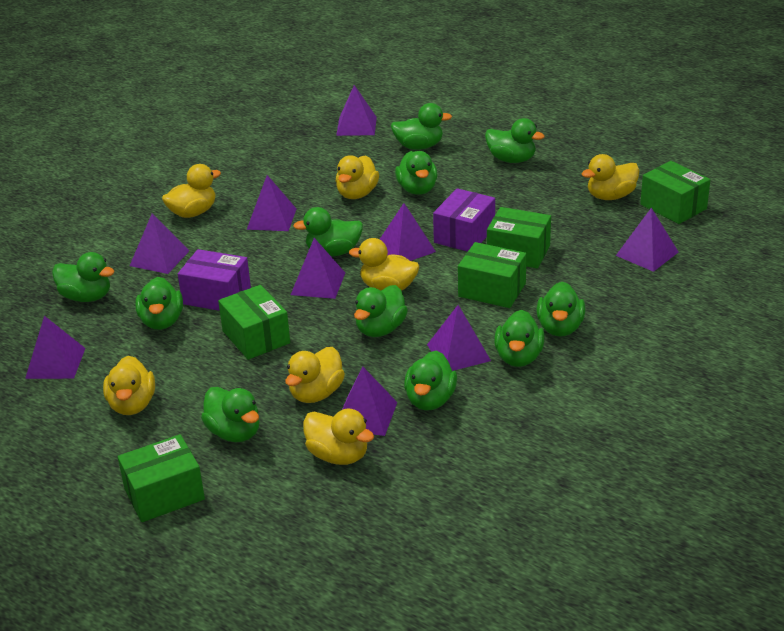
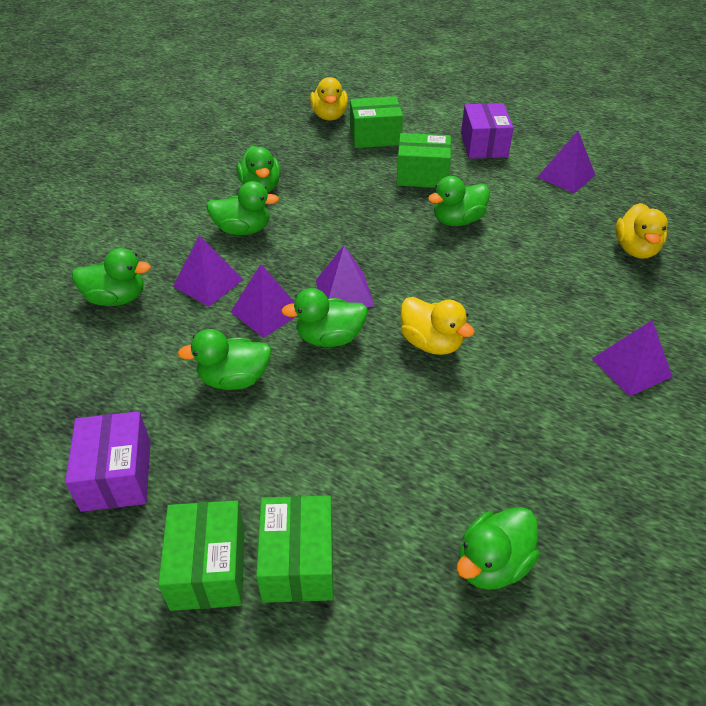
green box: [118,434,205,522] [218,285,290,360] [458,242,527,308] [487,207,551,269] [640,161,710,224] = 5 -> [158,500,245,611] [256,495,334,603] [350,96,403,148] [396,133,451,188] = 4
green duck: [52,252,115,302] [135,277,183,330] [201,387,259,442] [293,207,363,256] [354,285,408,337] [391,103,452,150] [395,151,437,195] [404,350,457,410] [485,118,545,163] [494,310,545,367] [537,282,585,337] = 11 -> [72,248,151,306] [177,329,272,390] [207,181,279,235] [236,146,281,193] [281,288,368,347] [428,176,490,226] [457,507,540,590] = 7
purple pyramid: [25,316,85,379] [130,213,190,274] [247,175,296,231] [291,238,345,299] [336,85,377,136] [342,366,397,436] [380,203,436,261] [427,305,491,371] [616,208,678,272] = 9 -> [173,235,244,307] [231,264,296,338] [316,246,375,308] [538,131,595,193] [592,320,673,397] = 5
yellow duck: [103,356,155,415] [162,164,221,218] [285,347,345,403] [303,408,374,465] [336,155,379,199] [349,238,419,291] [581,154,640,200] = 7 -> [310,77,348,121] [400,297,475,355] [615,203,668,259] = 3

